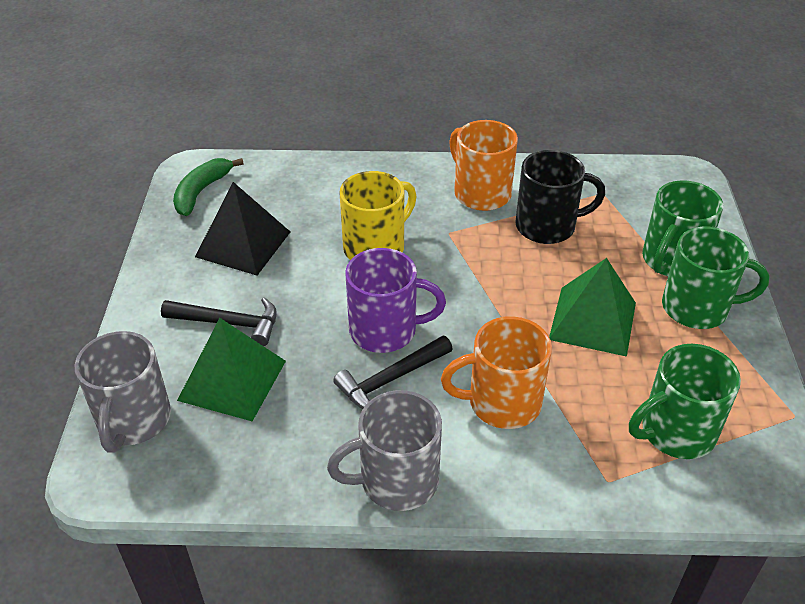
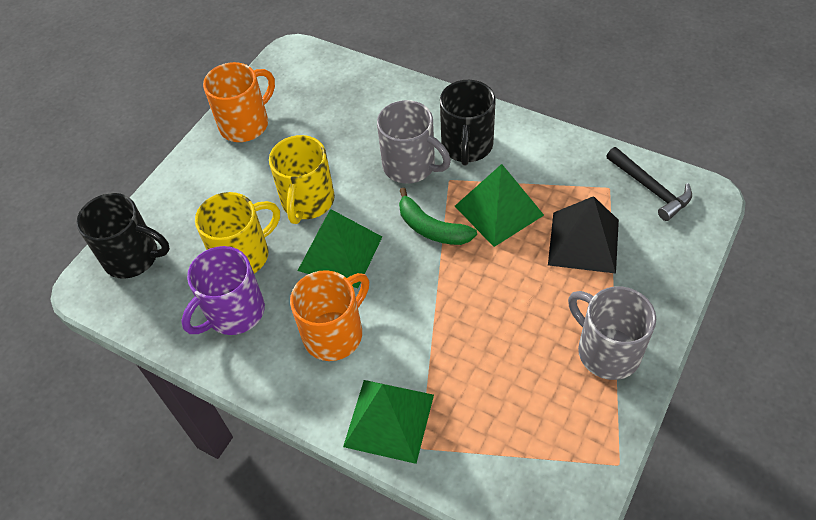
black hammer: [161,297,277,346] [333,336,452,409] = 2 -> [606,147,692,221] = 1
black mug: [515,150,605,244] = 1 -> [76,193,170,279] [440,80,496,166] = 2
green mug: [629,344,741,459] [642,180,723,276] [662,227,769,329] = 3 -> none = 0
green pyramid: [177,318,286,421] [549,258,636,357] = 2 -> [298,209,382,288] [343,380,434,464] [455,164,544,247] = 3
yellow mug: [340,171,417,260] = 1 -> [195,192,280,274] [269,135,335,224] = 2

